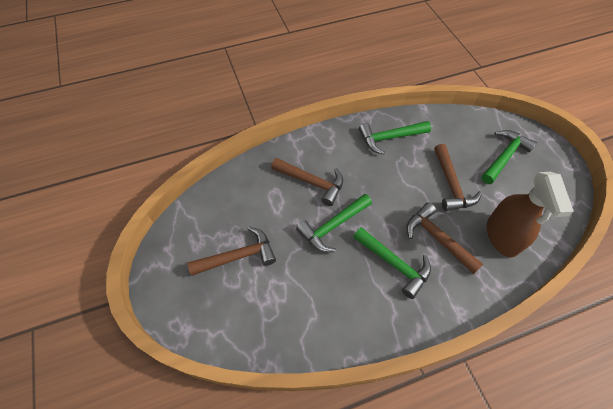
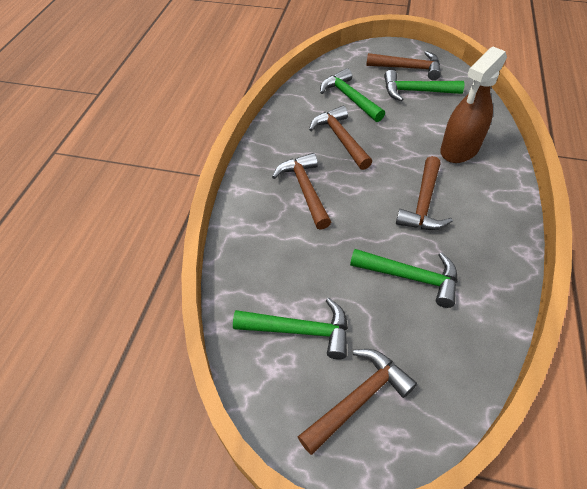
brown hammer: [188,226,276,276] [271,158,343,206] [406,202,483,274] [434,144,482,211] = 4 -> [272,153,331,230] [298,349,417,455] [309,106,372,170] [366,51,441,80] [396,156,453,230] = 5

